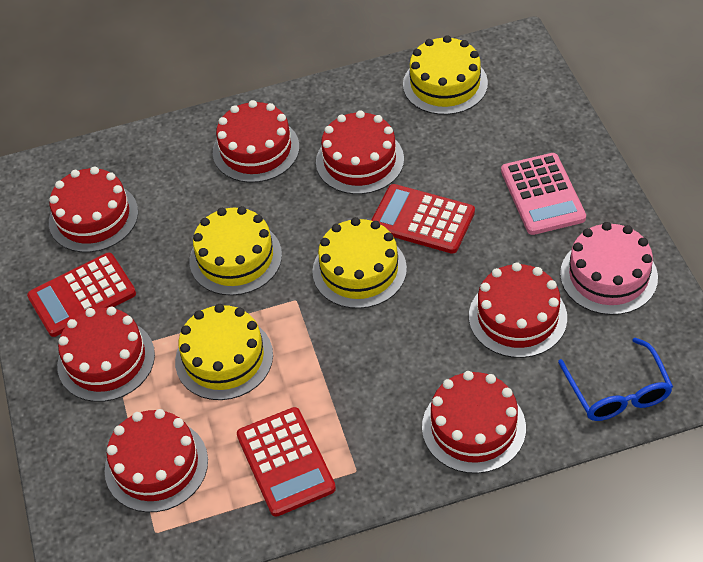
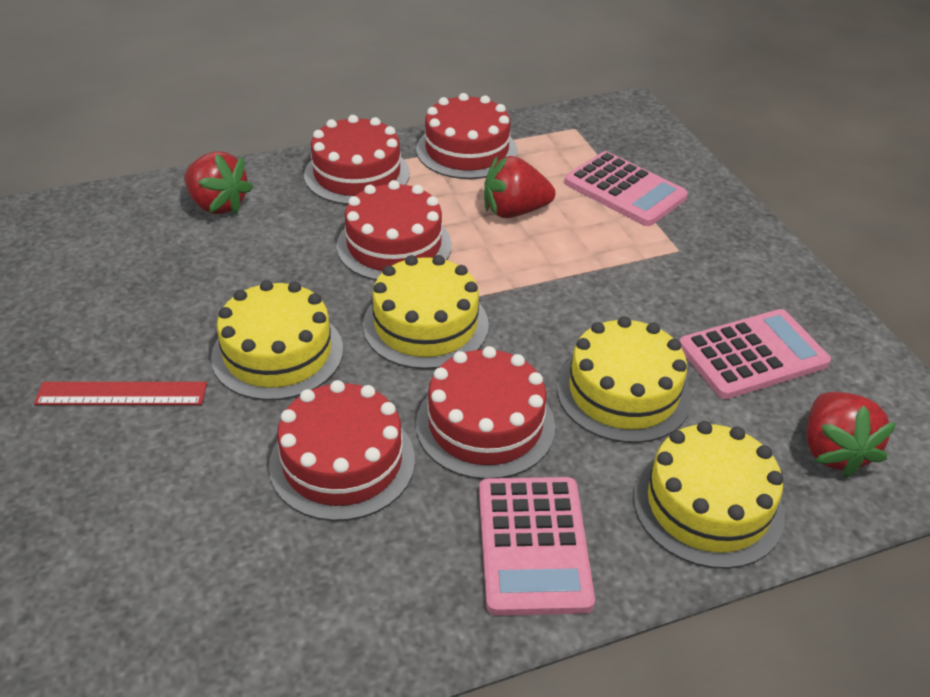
blue glasses: [558,338,673,421] = 1 -> none = 0
pink cake: [560,222,658,315] = 1 -> none = 0
pink calculator: [501,153,586,235] = 1 -> [479,477,595,616] [564,151,688,226] [680,309,831,399] = 3
red cake: [49,166,138,253] [57,307,155,402] [105,409,208,512] [213,100,299,183] [316,110,404,194] [422,371,526,474] [469,262,567,358] = 7 -> [269,380,415,521] [304,115,410,205] [336,180,452,281] [416,93,518,179] [416,346,555,479] = 5
red calculator: [27,253,136,337] [237,407,336,517] [371,184,475,254] = 3 -> none = 0
red ruler: none = 0 -> [34,382,207,405] = 1
red strawberry: none = 0 -> [184,151,253,215] [484,156,555,218] [807,392,896,478] = 3

